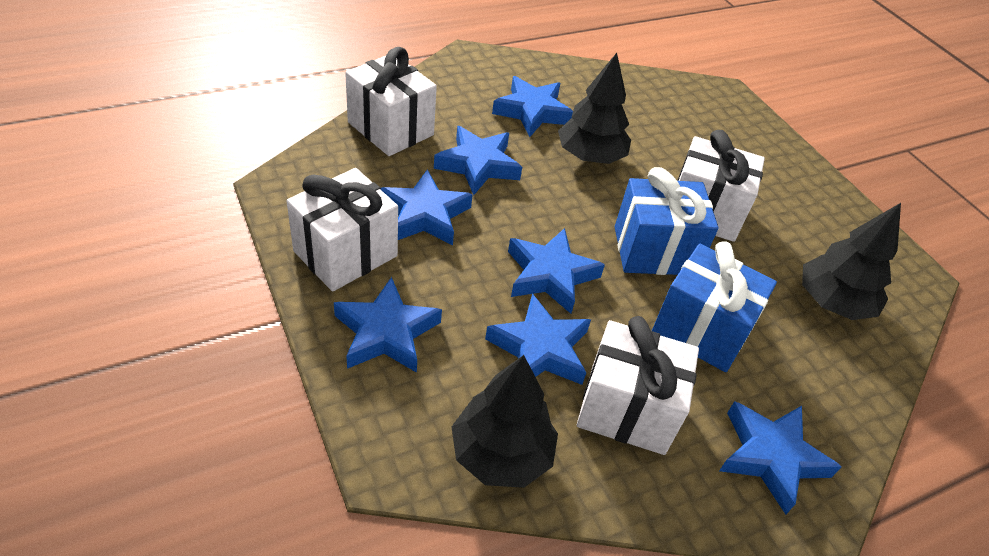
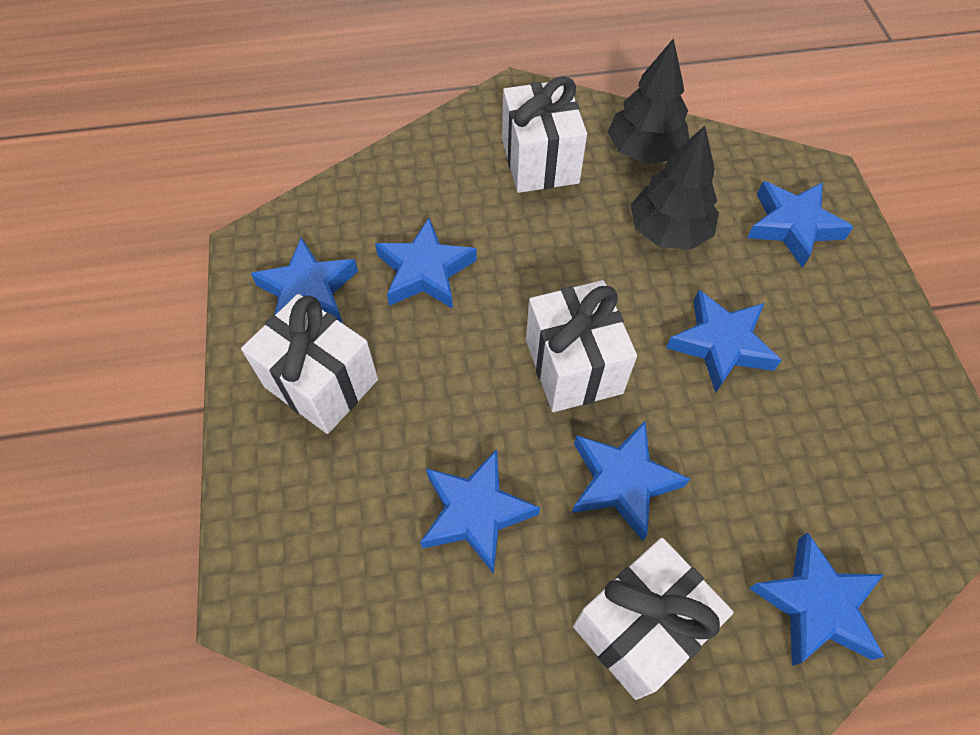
black tree: [451,355,558,488] [558,53,631,164] [802,203,901,320] = 3 -> [608,38,689,164] [630,126,719,250] = 2
blue gift: [615,167,718,275] [652,241,777,372] = 2 -> none = 0

